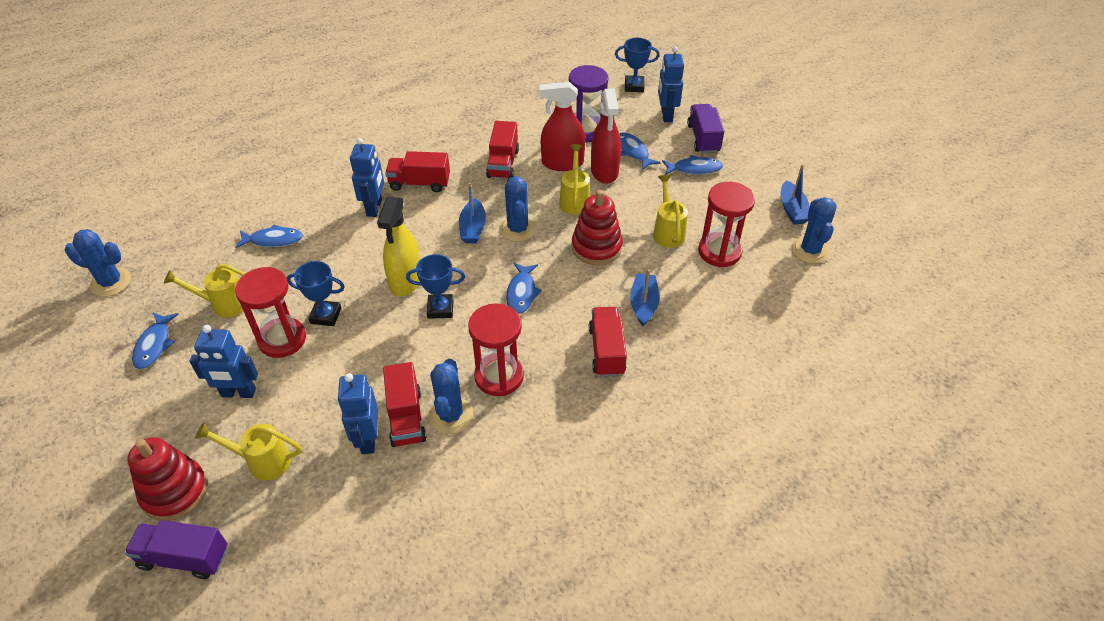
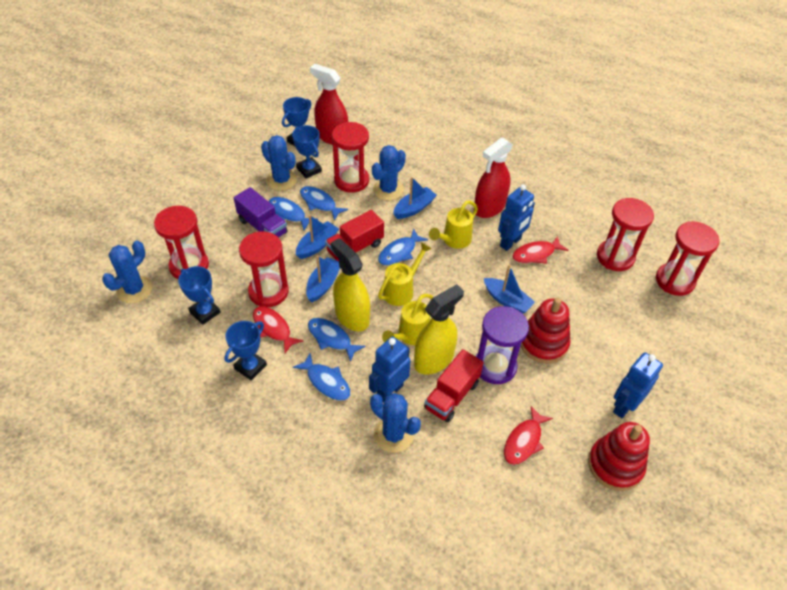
blue boat: [459,183,486,243] [630,269,660,326] [781,164,810,224] = 3 -> [296,215,339,259] [306,256,340,302] [393,177,437,219] [484,264,535,314] = 4
blue robot: [189,325,258,398] [338,373,378,454] [350,138,384,217] [658,46,684,122] = 4 -> [369,336,411,403] [498,184,535,251] [613,352,663,418] = 3
blue trophy: [287,261,345,326] [406,254,465,319] [615,38,660,92] = 3 -> [178,266,220,325] [224,321,267,381] [282,97,311,146] [292,125,322,178] = 4
purple truck: [124,520,228,579] [687,104,724,153] = 2 -> [234,187,288,238] = 1
red fish: none = 0 -> [253,306,303,353] [504,406,553,465] [512,236,568,264] = 3
red hourglass: [235,267,306,358] [468,303,524,396] [698,182,755,267] = 3 -> [154,206,209,279] [239,231,289,307] [332,122,369,193] [597,198,654,271] [656,222,720,296] = 5
red truck: [383,362,427,447] [385,151,450,192] [486,121,519,179] [589,307,627,377] = 4 -> [325,210,384,261] [424,349,484,422] = 2
yellow spray bottle: [377,196,420,296] = 1 -> [331,238,370,331] [414,284,464,375] = 2
yellow watering can: [164,264,246,317] [195,423,302,480] [559,144,590,215] [653,175,688,248] = 4 -> [378,242,432,306] [382,294,433,345] [429,200,478,249] = 3

